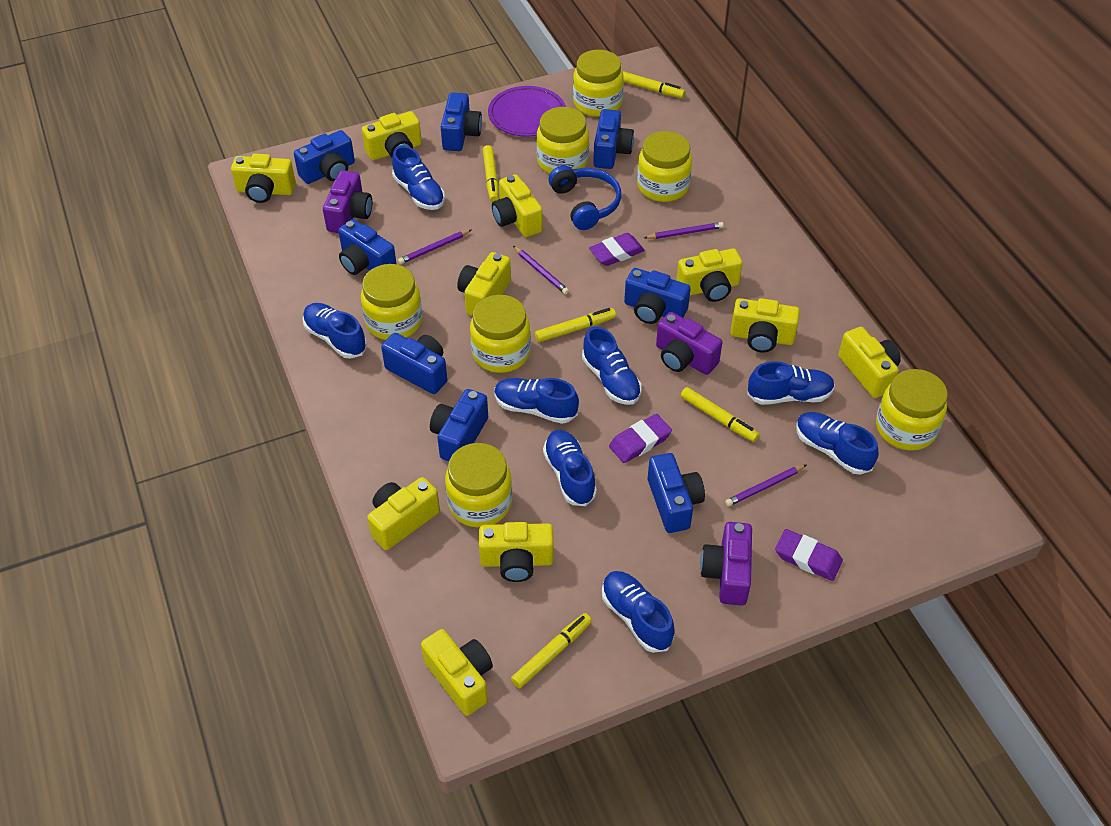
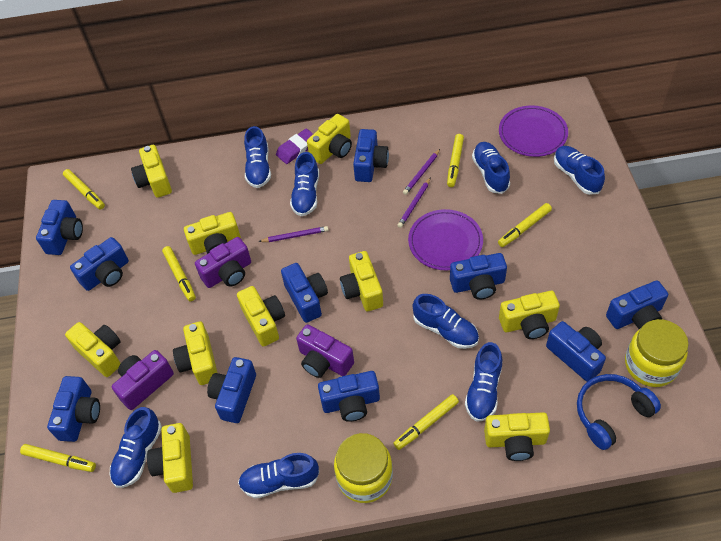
blue camera: [294,130,355,184] [338,219,397,275] [381,333,447,394] [430,389,488,461] [441,92,482,151] [593,109,634,169] [624,268,691,324] [648,453,705,533] = 8 -> [36,200,83,255] [47,376,100,442] [70,237,129,291] [207,357,256,423] [281,263,328,323] [318,371,380,422] [353,129,389,182] [450,253,507,300] [546,321,606,382] [606,280,668,329] = 10
purple eraser: [589,233,645,266] [609,414,672,463] [775,529,843,581] = 3 -> [276,129,313,164] = 1
purple pencil: [398,230,471,264] [513,246,569,294] [644,222,724,239] [725,465,806,507] = 4 -> [258,226,329,242] [397,177,431,228] [403,149,440,195] = 3
purple plate: [488,86,566,137] = 1 -> [408,209,483,271] [499,105,568,157] = 2
yellow jar: [361,264,423,340] [445,443,512,527] [470,295,531,373] [536,107,589,174] [573,50,624,117] [637,131,692,202] [876,369,948,450] = 7 -> [334,433,393,503] [625,319,689,387] = 2
yellow marker: [483,145,499,202] [511,613,592,688] [535,308,616,342] [623,71,685,98] [681,387,759,442] = 5 -> [20,444,96,472] [63,169,105,210] [162,246,196,301] [393,394,459,450] [447,134,464,187] [498,203,552,247] = 6

